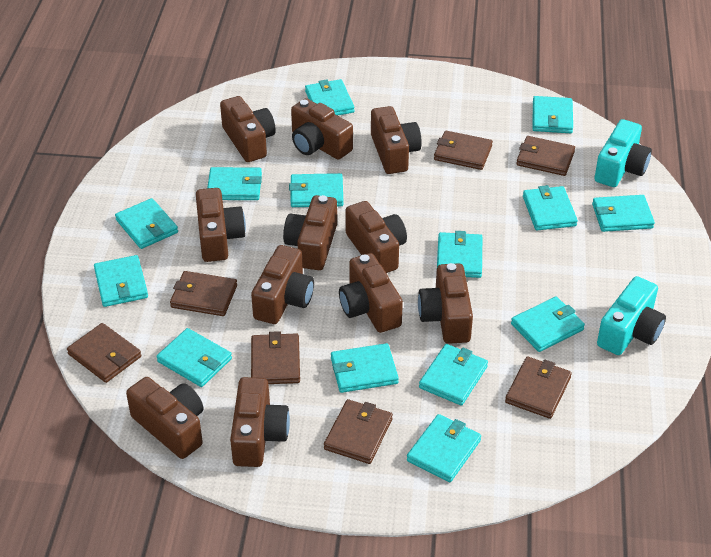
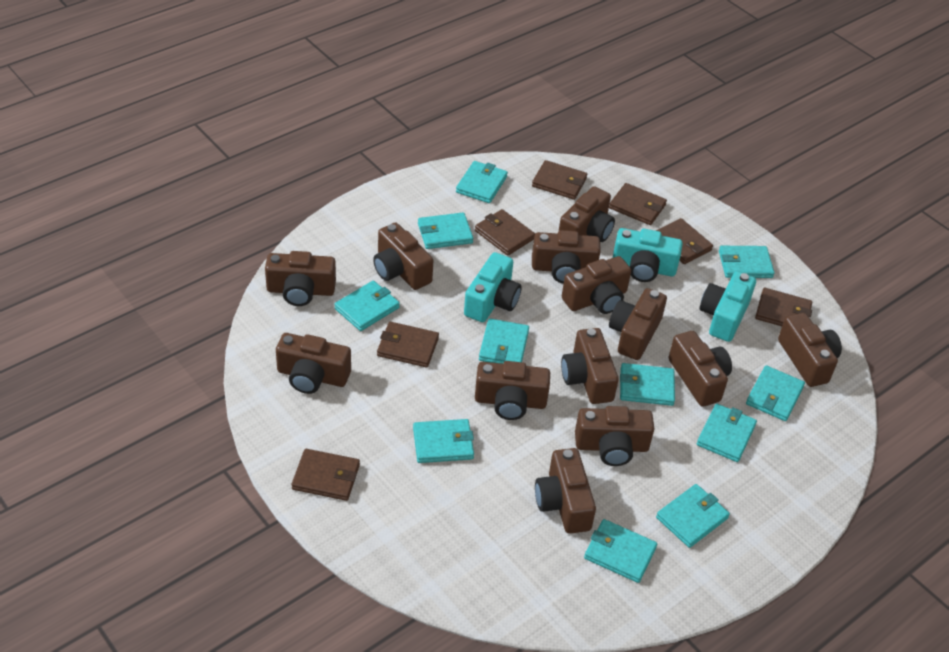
brown camera: [126,377,203,459] [196,188,246,262] [220,96,276,162] [230,377,290,467] [251,245,314,324] [283,195,337,270] [291,98,353,160] [339,253,403,333] [345,201,407,273] [371,106,422,174] [418,263,473,344] = 11 -> [265,251,336,306] [276,333,351,394] [373,223,433,290] [475,361,550,420] [532,230,601,284] [535,448,596,534] [559,186,615,242] [561,328,619,404] [562,256,631,314] [575,406,654,466] [609,288,667,360] [669,331,732,407] [778,313,842,387] = 13
turquoise camera: [594,119,652,187] [597,276,666,355] = 2 -> [464,252,522,322] [613,228,683,282] [700,271,756,342] = 3
turquoise wallet: [94,255,148,307] [115,198,178,249] [157,328,232,387] [207,167,262,200] [289,173,343,207] [305,79,354,115] [331,343,399,393] [407,414,481,482] [419,344,488,406] [437,231,482,278] [511,297,585,352] [523,185,578,230] [533,96,573,133] [592,195,655,232] = 14 -> [334,281,400,331] [413,419,474,463] [418,212,473,249] [456,161,508,203] [479,318,529,364] [584,519,657,583] [620,363,675,406] [656,484,730,548] [697,404,757,462] [719,246,775,278] [746,365,805,421] = 11

